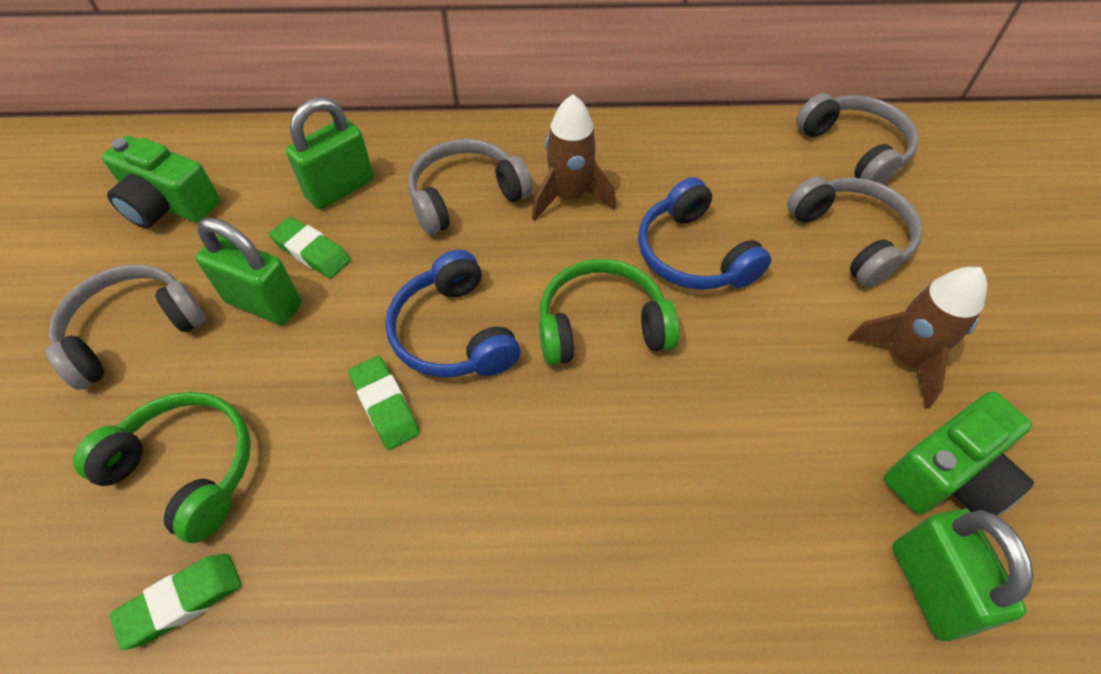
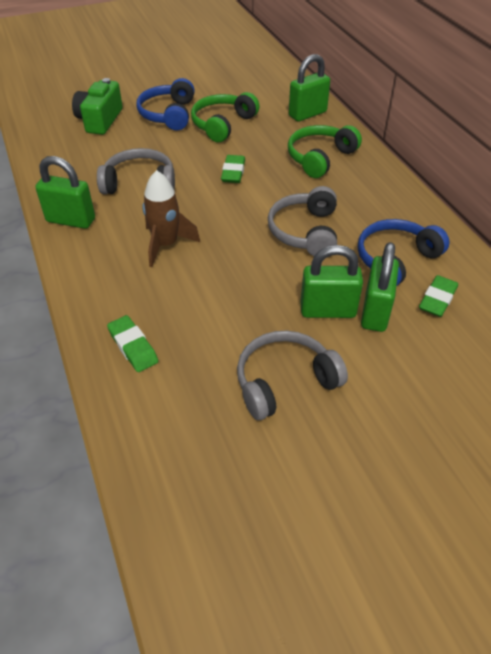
brown rocket: [532,94,616,221] [847,267,987,409] = 2 -> [142,170,200,267] = 1
green camera: [102,136,220,228] [884,391,1034,515] = 2 -> [72,78,123,135] = 1
green padlock: [196,218,302,325] [286,97,374,209] [892,509,1034,641] = 3 -> [35,156,95,229] [289,54,330,122] [300,245,363,318] [361,242,399,332] = 4
grey headphones: [46,264,206,390] [408,139,533,235] [787,177,923,287] [796,93,919,184] = 4 -> [97,148,175,194] [237,331,348,420] [268,186,337,256] = 3

